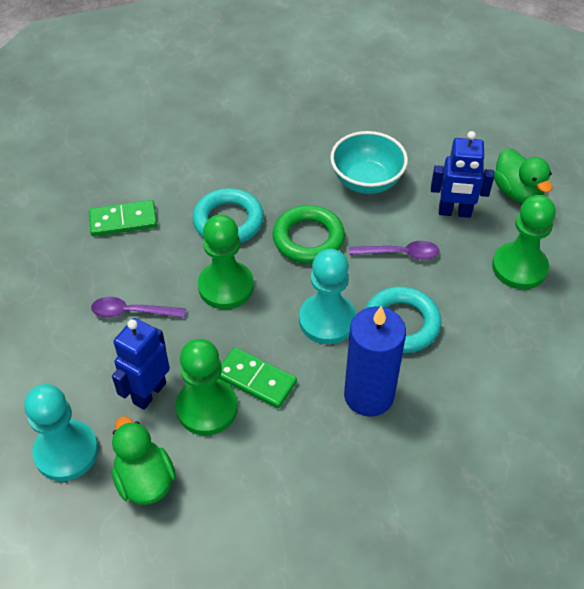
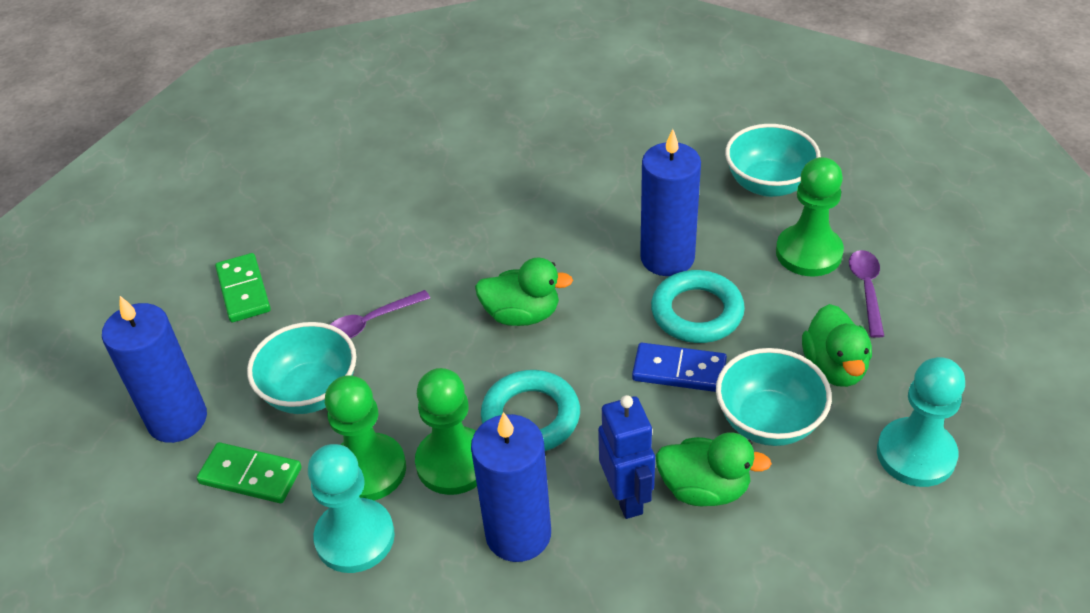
blue candle: [344,306,406,417] = 1 -> [102,296,207,443] [471,412,551,562] [640,129,701,276] = 3
blue domino: none = 0 -> [632,343,727,392] = 1
blue robot: [112,318,170,410] [431,131,494,218] = 2 -> [598,395,655,519] = 1
green duck: [112,416,176,505] [494,149,552,203] = 2 -> [475,258,573,326] [655,432,772,506] [802,304,872,387] = 3
green ring: [273,205,345,264] = 1 -> none = 0
turquoise bowl: [330,131,408,194] = 1 -> [247,322,356,414] [716,348,832,446] [725,124,821,197] = 3

